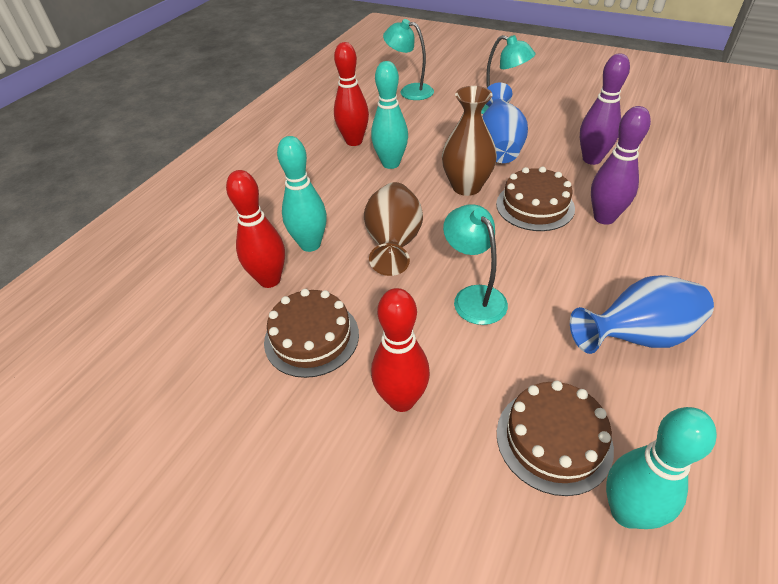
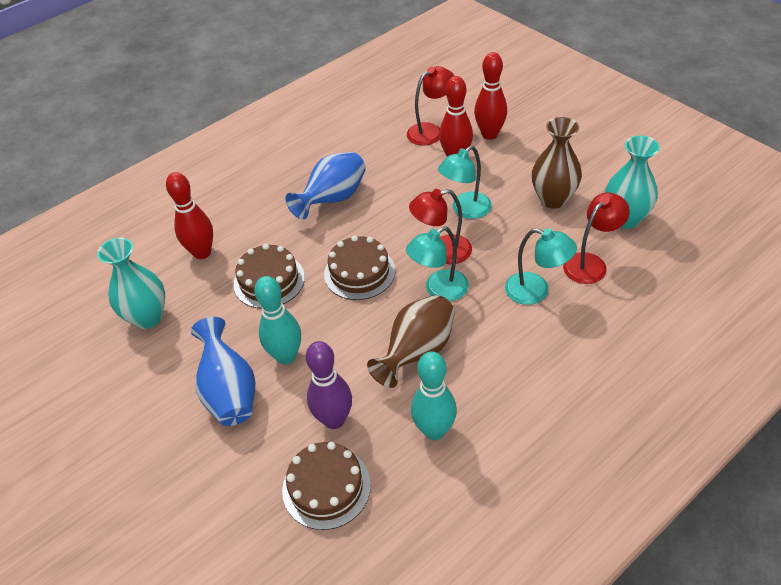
purple bowling pin: [580,53,630,165] [591,106,651,225] = 2 -> [306,341,352,429] = 1
red lamp: none = 0 -> [407,66,454,145] [409,189,472,264] [563,192,630,284] = 3
turquoise bowling pin: [277,136,327,252] [371,61,408,169] [606,407,717,529] = 3 -> [254,276,301,365] [411,351,457,440] = 2
turquoise vase: none = 0 -> [97,237,165,329] [605,135,660,229] = 2

